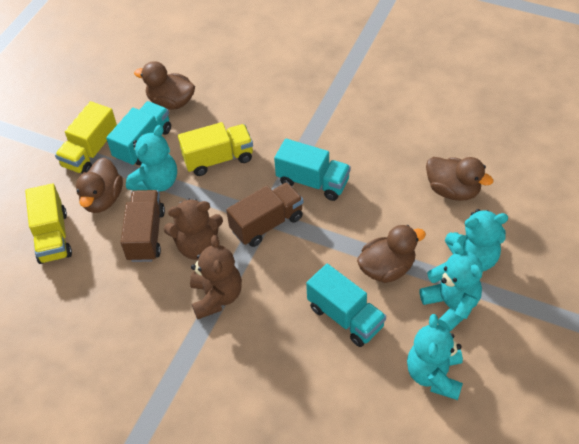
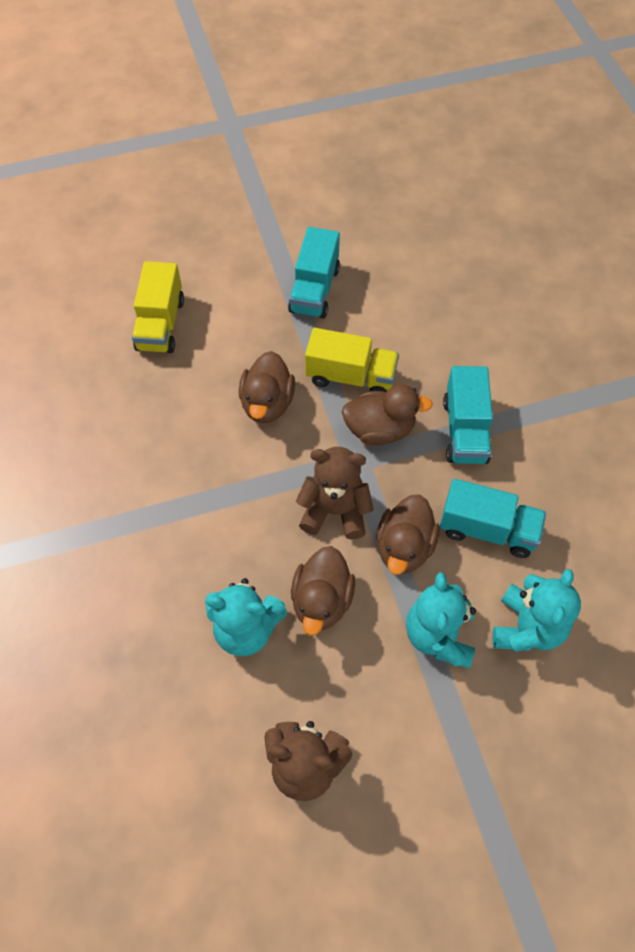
brown truck: [121,190,165,262] [226,182,303,247] = 2 -> none = 0
turquoise teddy bear: [126,125,177,192] [407,314,463,400] [419,242,483,332] [445,209,508,271] = 4 -> [205,578,287,656] [406,572,476,669] [492,569,581,652] = 3
yellow truck: [25,183,72,264] [55,101,117,173] [178,122,253,176] = 3 -> [132,261,184,353] [305,328,399,392] = 2

